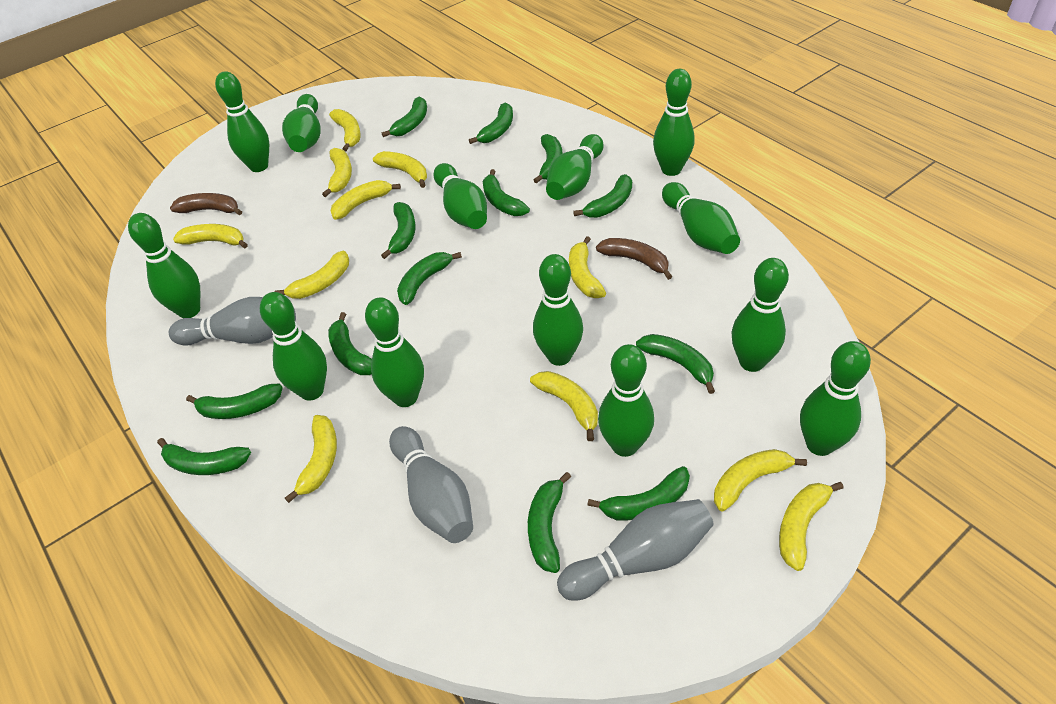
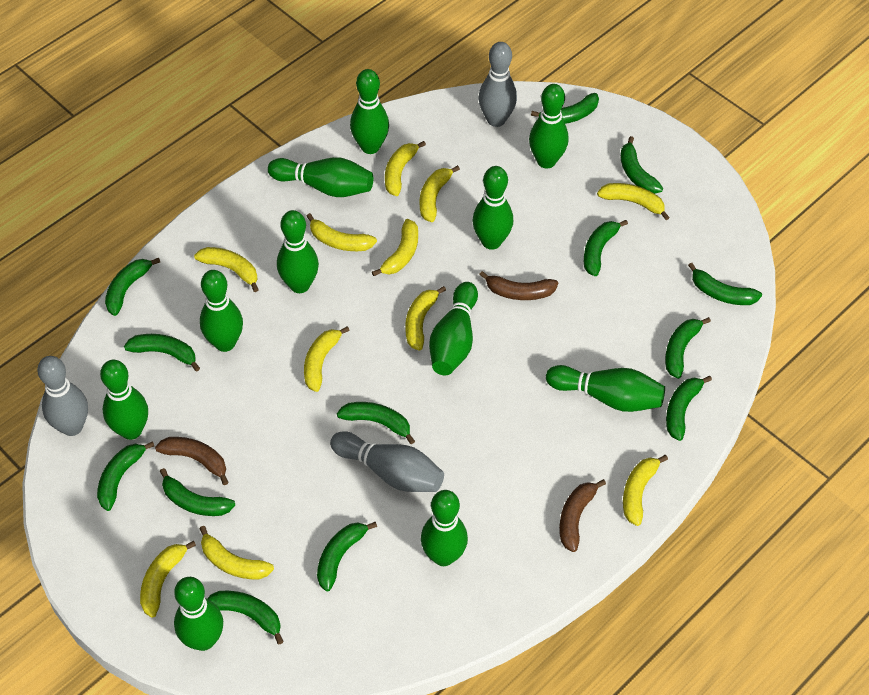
brown banana: [170,193,242,215] [596,238,672,280] = 2 -> [155,437,229,485] [479,271,558,300] [559,479,606,552] = 3
green bowling pin: [128,213,200,318] [215,71,269,172] [260,292,327,401] [282,94,320,152] [365,297,424,407] [434,163,487,229] [533,254,583,366] [546,134,604,200] [598,344,654,457] [653,69,695,176] [662,182,740,254] [731,258,789,372] [800,341,871,456] = 13 -> [100,360,148,440] [174,577,223,651] [200,270,243,352] [268,157,373,197] [277,210,319,293] [350,69,389,154] [421,490,468,566] [429,282,478,375] [472,166,513,250] [529,84,568,169] [546,365,665,412] = 11

